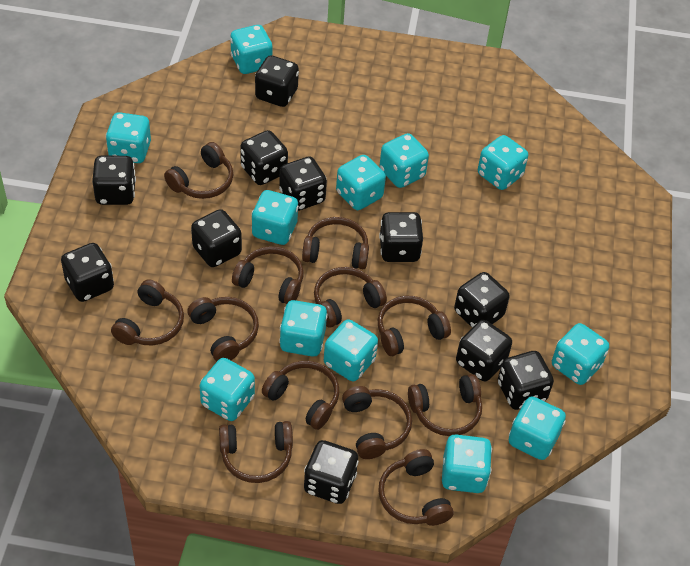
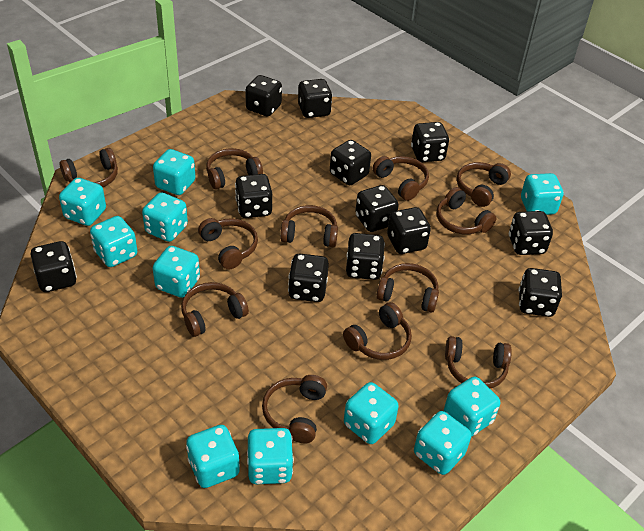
black dice: [61,243,114,302] [92,156,136,205] [191,209,242,267] [240,130,288,185] [255,55,299,107] [279,156,327,211] [304,440,359,504] [379,212,423,262] [454,272,510,327] [456,320,512,381] [498,351,554,410] = 11 -> [31,241,77,292] [235,174,272,218] [245,75,282,116] [288,253,329,302] [298,79,332,118] [330,140,371,185] [346,233,385,280] [355,185,399,232] [387,207,431,254] [411,122,449,162] [509,211,553,255] [518,268,562,317] = 12
turquoise dice: [106,112,151,163] [200,358,255,421] [230,25,272,74] [251,190,299,245] [279,300,328,357] [324,319,378,381] [336,155,386,210] [380,133,429,188] [442,434,492,493] [478,135,528,190] [509,396,566,460] [552,323,609,385] = 12 -> [59,178,106,226] [90,216,138,267] [142,192,188,242] [153,149,196,195] [153,246,200,298] [186,425,240,488] [247,428,294,484] [344,382,399,444] [414,411,472,475] [444,377,500,436] [521,173,564,215] = 11

